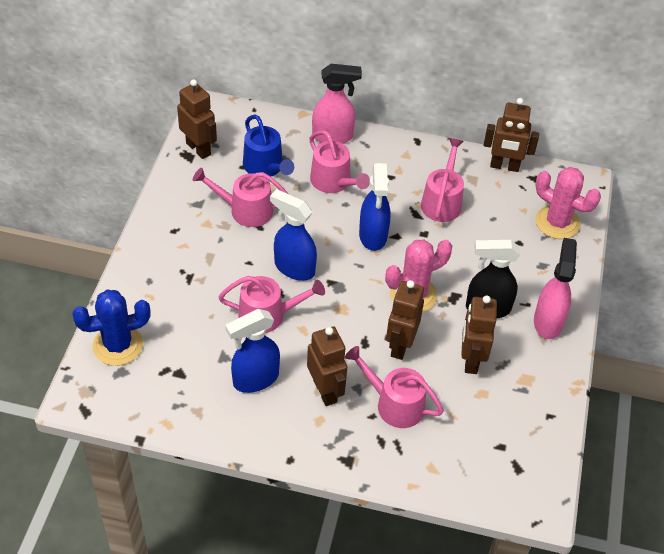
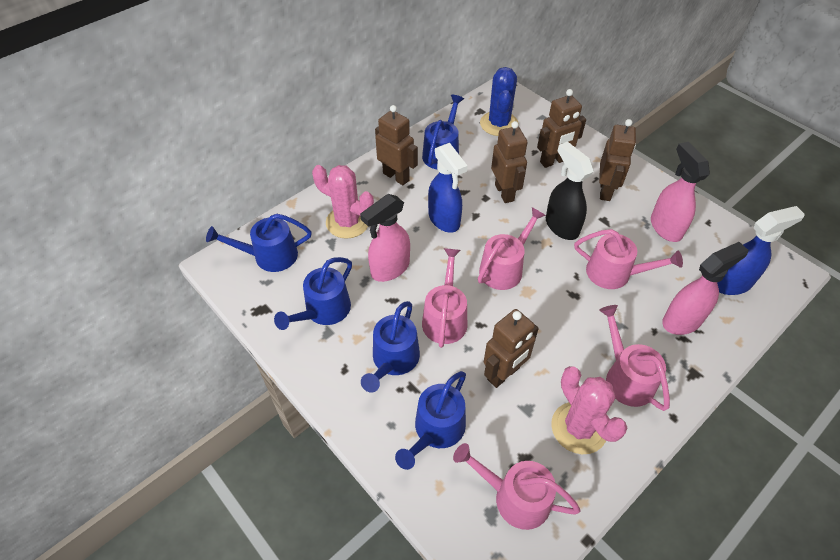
blue spray bottle: [225,309,280,393] [270,189,317,281] [359,163,390,251] = 3 -> [428,143,468,233] [717,206,805,295] = 2
blue watering can: [243,115,294,176] = 1 -> [206,214,312,272] [274,257,352,330] [361,301,420,393] [395,371,466,470] [422,95,464,170] = 5
pink spray bottle: [312,64,362,144] [534,238,577,339] = 2 -> [360,194,410,282] [651,142,710,242] [662,242,748,335] = 3

